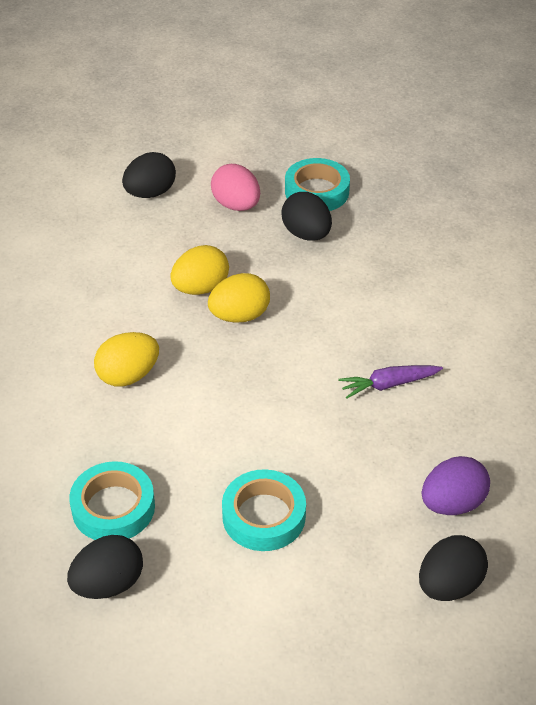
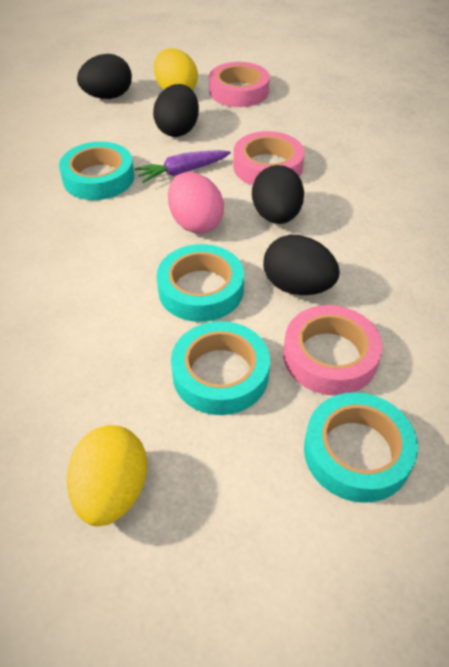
pink tape: none = 0 -> [209,62,270,107] [233,131,305,185] [283,305,383,396] = 3
purple egg: [422,456,490,515] = 1 -> none = 0
turquoise tape: [69,461,155,540] [222,469,306,551] [285,158,350,211] = 3 -> [59,142,134,200] [156,244,244,322] [171,321,270,415] [304,392,418,503] = 4
yellow egg: [94,332,159,387] [170,245,229,295] [208,273,270,323] = 3 -> [67,425,147,526] [154,48,198,90] = 2

